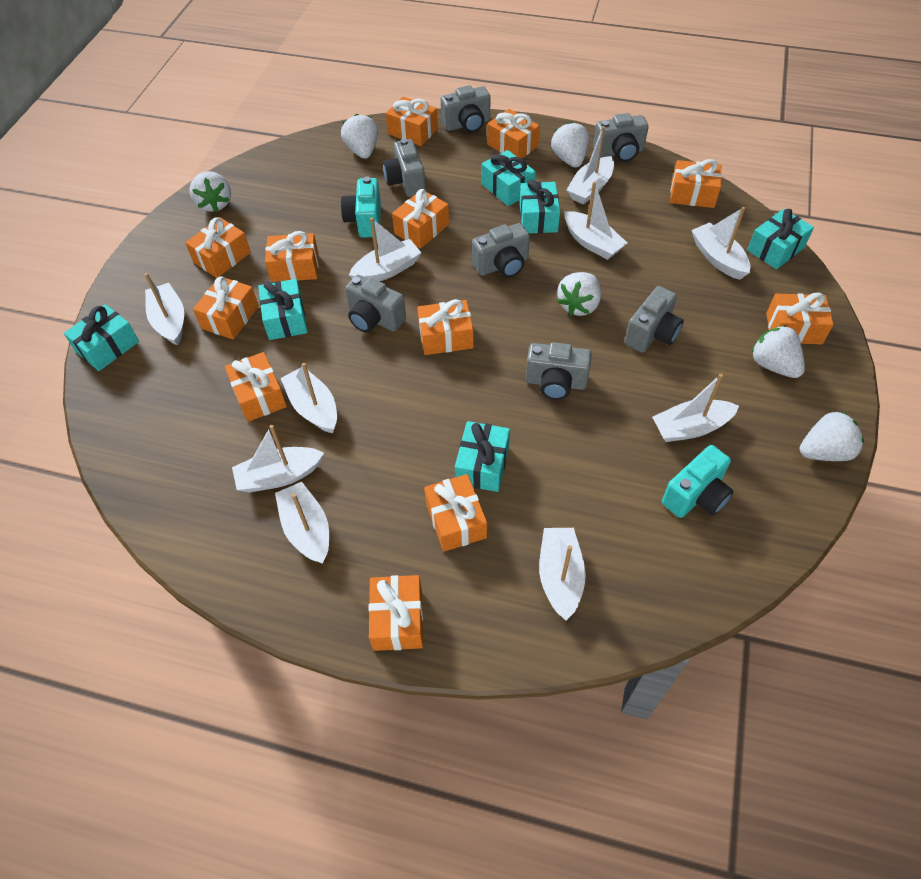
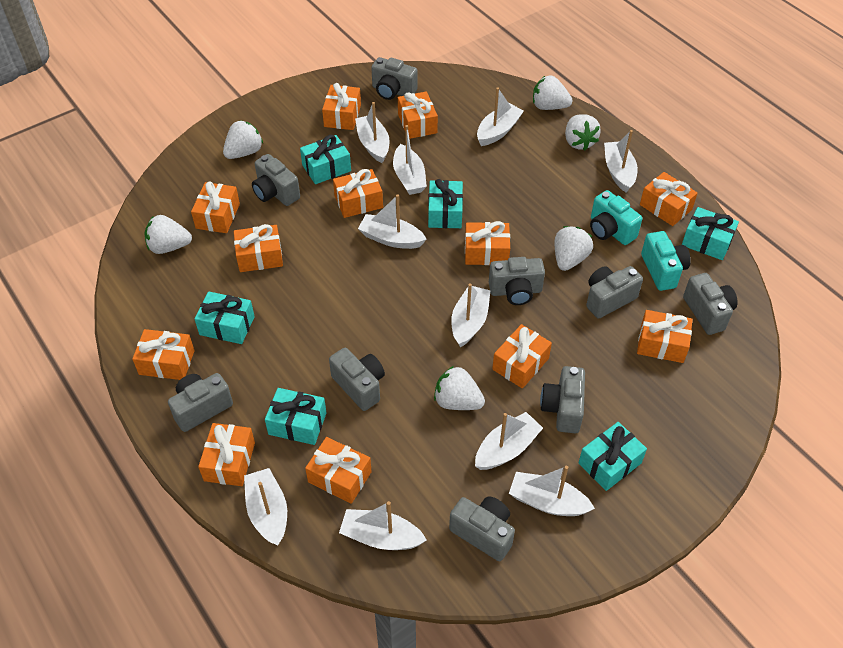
grey camera: [345,275,406,333] [383,138,426,197] [441,85,491,133] [472,223,530,278] [526,342,592,400] [593,113,649,162] [624,286,684,353] = 7 -> [168,373,233,432] [252,154,300,206] [329,348,385,411] [371,57,418,100] [449,496,515,561] [489,257,545,305] [540,366,585,433] [586,266,643,319] [683,273,738,335] = 9

